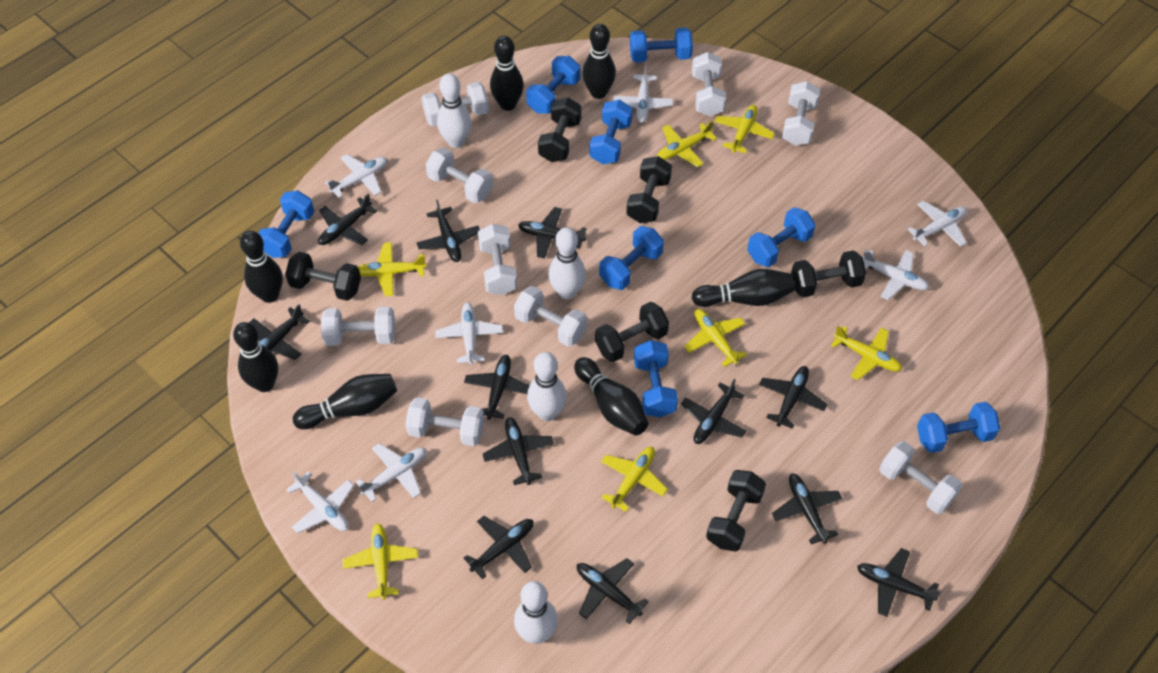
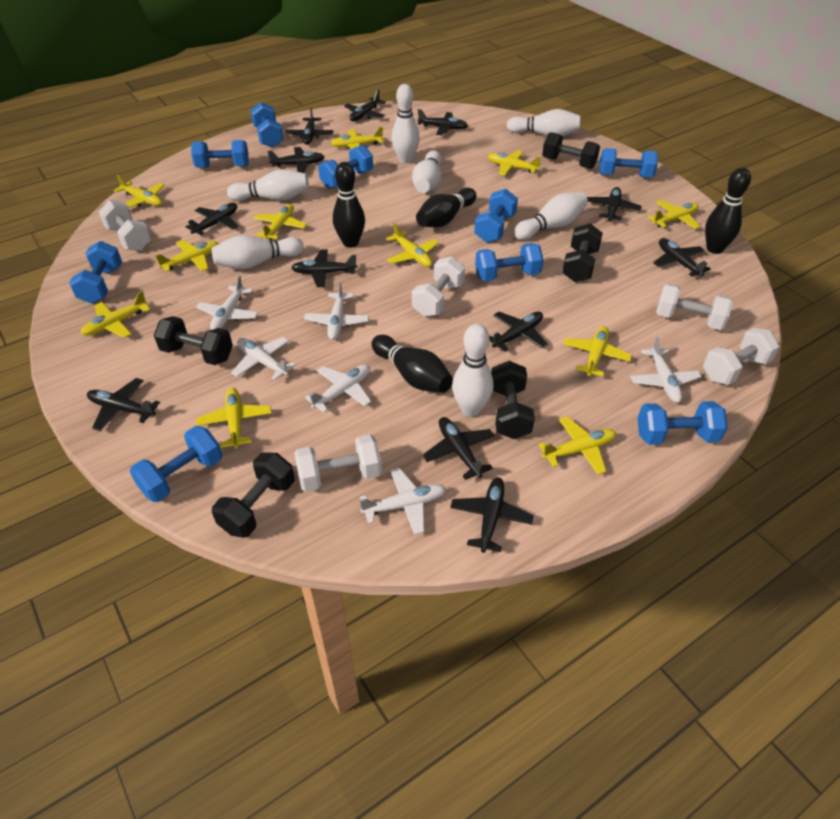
black bowling pin: [233,322,278,392] [240,231,283,303] [293,374,397,429] [490,36,524,111] [574,357,648,435] [582,24,616,99] [692,269,794,307] = 7 -> [333,162,365,248] [372,335,453,393] [416,188,476,227] [705,168,751,254] = 4
black dumbbell: [285,252,361,301] [538,97,582,162] [595,302,669,362] [626,156,672,223] [706,470,766,552] [791,250,866,297] = 6 -> [154,316,233,365] [212,452,295,538] [491,361,535,439] [542,132,600,169] [562,223,603,282] = 5
blue dumbbell: [258,191,315,258] [526,56,581,114] [589,100,633,164] [599,226,664,290] [630,28,693,63] [634,340,678,418] [747,207,815,267] [917,402,1000,453] = 8 -> [69,241,122,304] [130,426,222,502] [191,140,249,168] [251,102,283,148] [318,145,373,189] [474,189,518,243] [475,243,544,281] [599,148,658,178] [637,401,728,445] = 9
white bowling pin: [437,73,471,148] [514,581,558,644] [527,352,567,421] [549,227,586,300] = 4 -> [212,235,304,269] [227,169,309,201] [392,84,420,164] [412,150,442,193] [452,324,494,417] [507,109,580,136] [514,192,588,240] = 7
white dumbbell: [321,307,395,346] [405,397,484,446] [422,82,489,126] [426,147,493,203] [478,224,517,295] [514,286,587,347] [692,52,726,116] [782,81,820,146] [879,441,962,514] = 9 -> [99,200,151,251] [294,434,382,492] [412,257,465,317] [656,283,733,330] [703,328,780,385] = 5
white plane: [286,471,354,533] [325,154,387,198] [355,443,426,502] [435,302,503,365] [613,65,673,123] [863,250,929,300] [907,201,967,247] = 7 -> [196,275,258,330] [231,337,296,380] [304,281,369,340] [305,364,371,413] [360,468,446,535] [631,337,702,403] = 6
yellow plane: [342,523,418,600] [358,242,427,296] [601,447,668,512] [657,121,717,167] [684,309,747,367] [715,105,775,153] [831,326,902,380] = 7 -> [80,291,151,338] [114,175,165,208] [155,240,219,272] [196,388,272,449] [253,204,307,240] [331,127,384,149] [386,223,439,267] [488,150,541,176] [538,417,616,475] [563,326,632,376] [648,200,700,229] = 11

